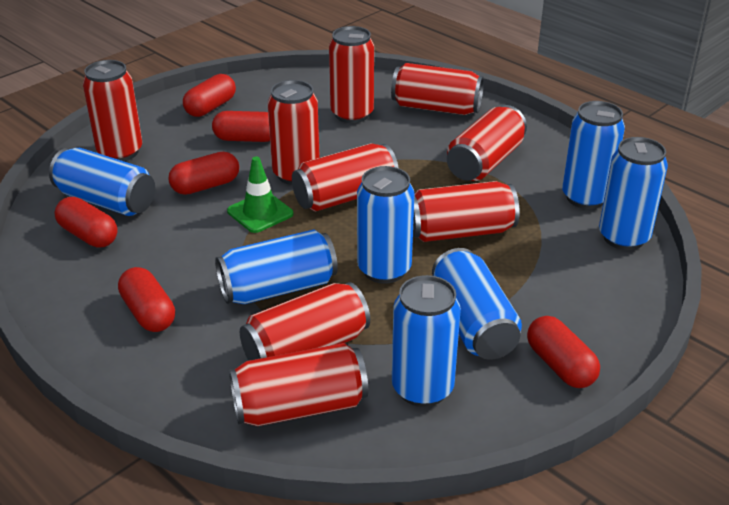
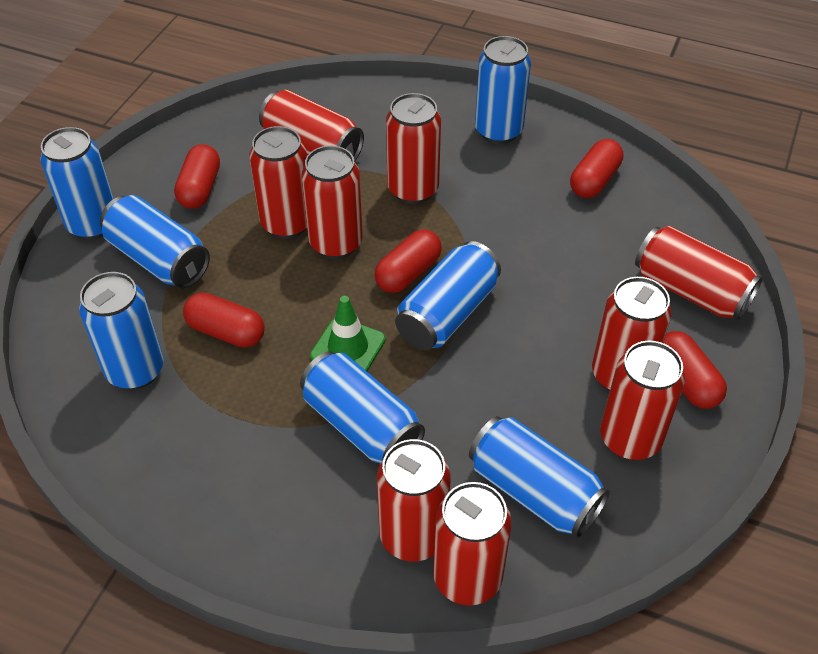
red capsule: [54,197,118,248] [118,267,175,332] [168,152,239,195] [183,74,236,117] [212,111,270,142] [527,316,600,388] = 6 -> [174,144,220,209] [183,293,265,348] [374,229,442,293] [570,139,623,198] [663,331,727,409] = 5

